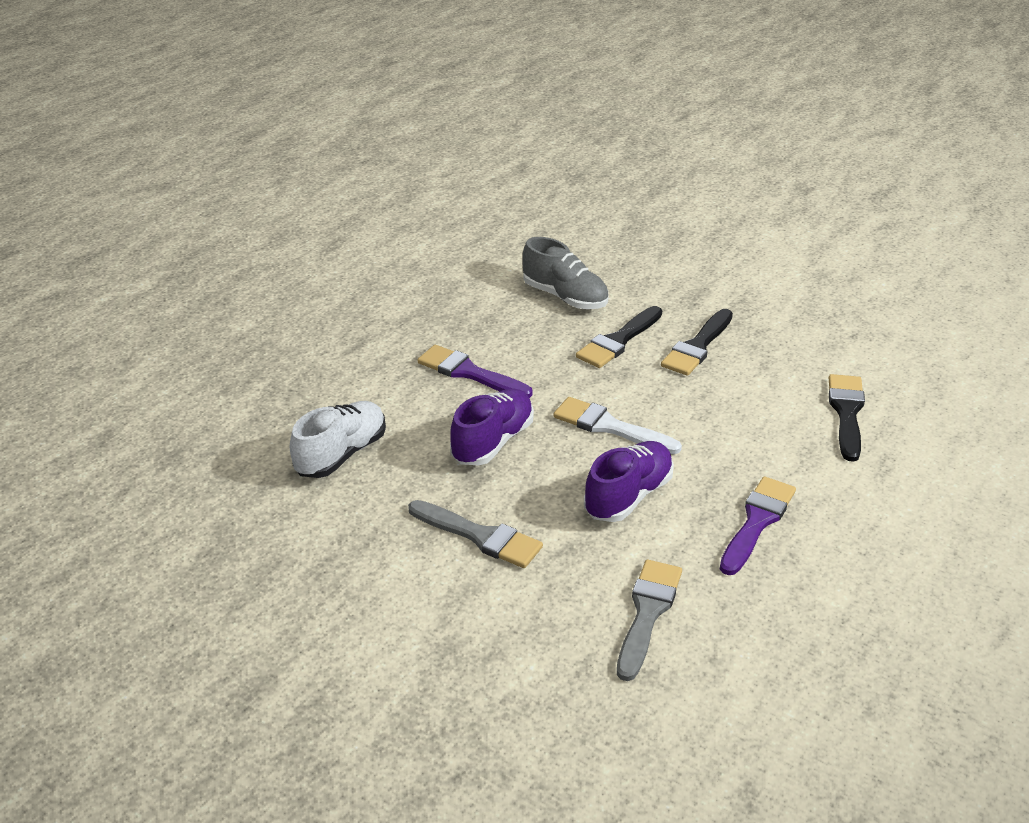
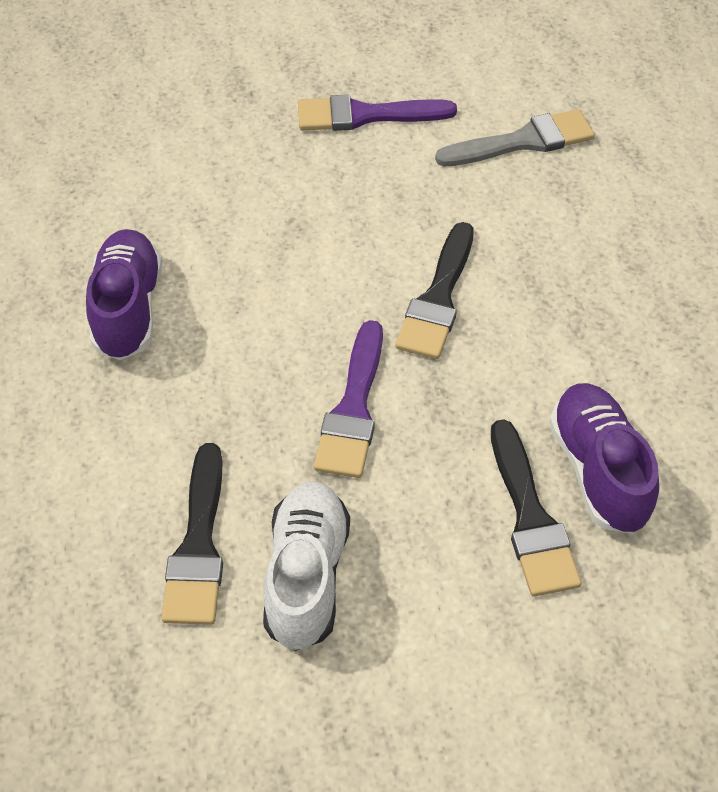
grey brush: [408,500,543,568] [617,560,682,681] = 2 -> [435,109,595,166] = 1
grey shoe: [522,237,608,309] = 1 -> none = 0
white brush: [553,397,682,454] = 1 -> none = 0

